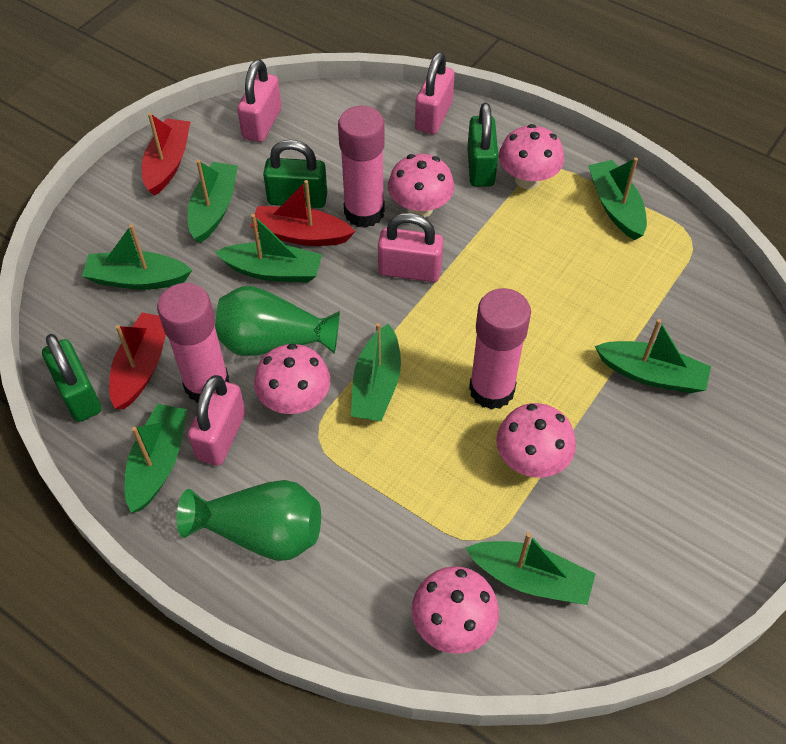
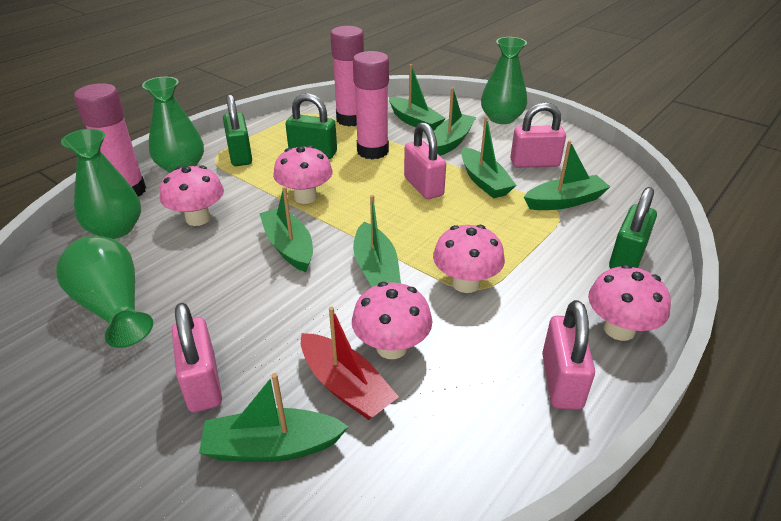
green boat: [82,224,192,290] [125,404,187,513] [188,160,238,243] [215,214,322,282] [351,323,401,421] [466,532,595,605] [588,158,647,240] [595,319,711,393] = 8 -> [199,373,349,462] [259,186,313,272] [353,195,401,287] [389,64,446,131] [434,87,476,156] [461,116,516,198] [524,140,610,210] = 7
green vase: [177,480,321,561] [215,286,340,356] = 2 -> [56,236,153,348] [61,129,141,239] [142,77,204,173] [481,37,527,124] = 4
red boat: [109,313,166,410] [142,113,190,196] [250,180,356,246] = 3 -> [301,306,399,420] = 1

